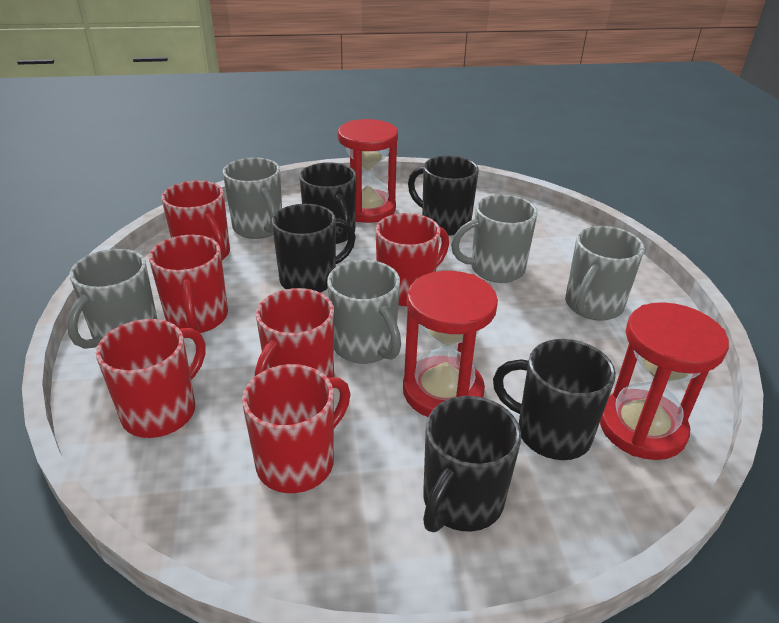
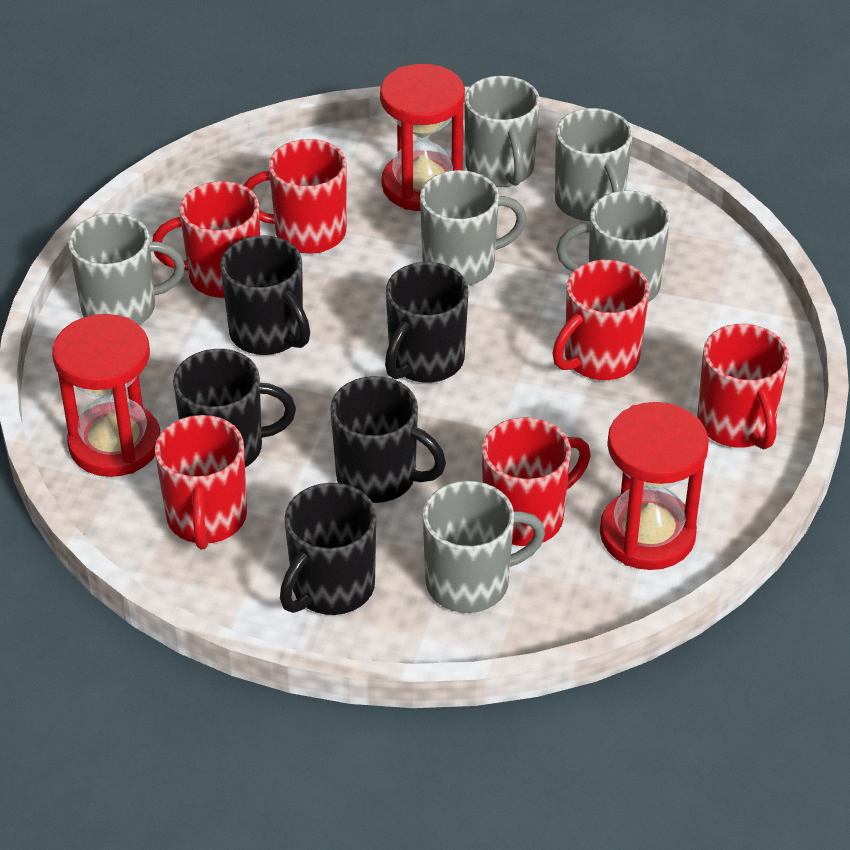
grey mug: [67,249,157,349] [223,157,282,239] [327,260,401,364] [451,195,538,283] [565,226,644,321] = 5 -> [68,213,185,325] [420,170,526,285] [423,481,545,613] [464,76,540,187] [555,108,633,221] [557,190,670,302] = 6

